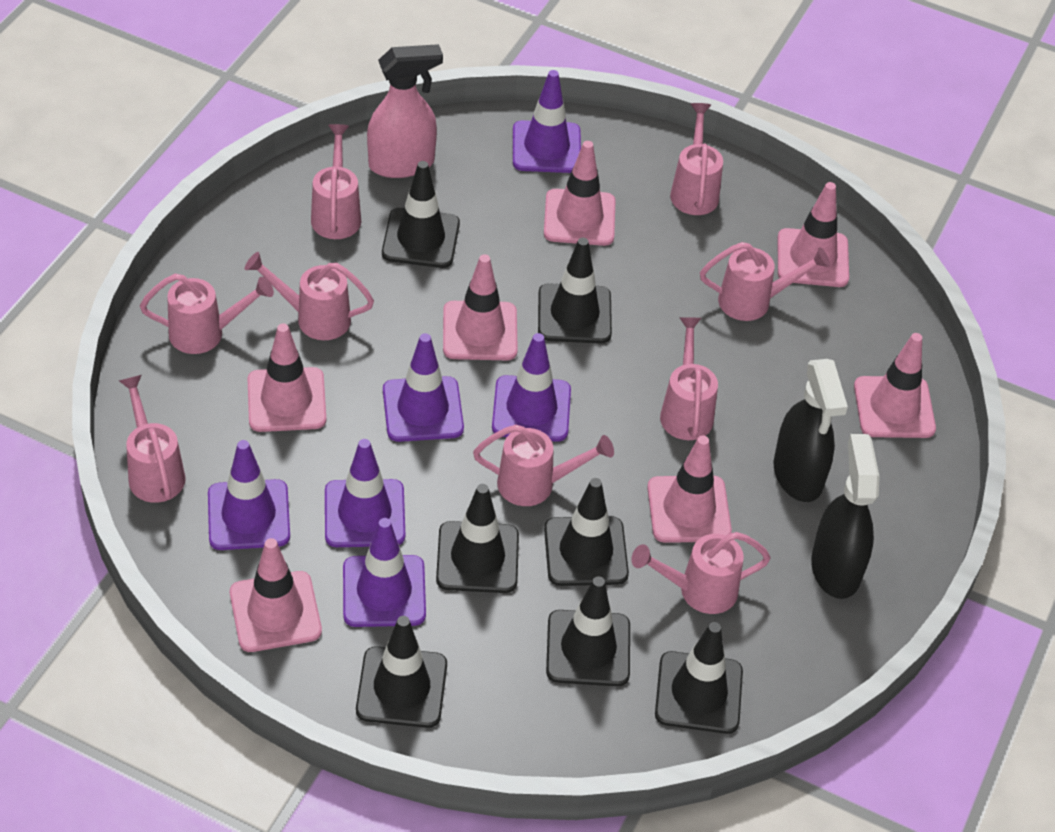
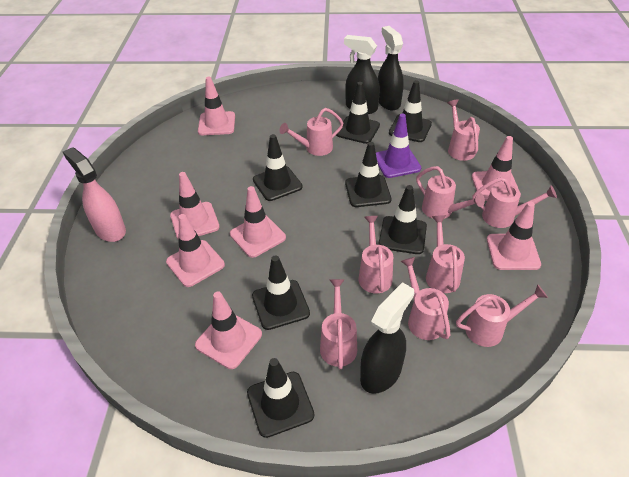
black spray bottle: [774,359,848,502] [811,434,880,599] = 2 -> [344,35,380,114] [360,282,414,394] [378,26,404,111] = 3
purple traffic cone: [208,440,290,550] [325,439,405,547] [343,518,426,627] [383,333,464,442] [492,333,571,442] [513,70,581,173] = 6 -> [376,114,421,178] = 1

